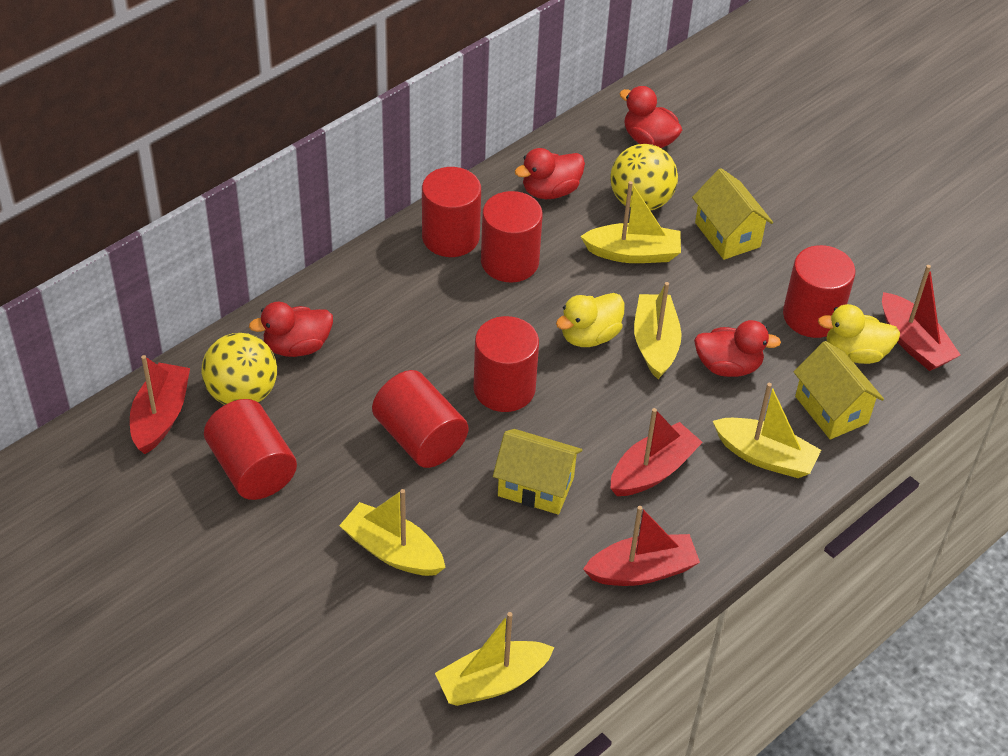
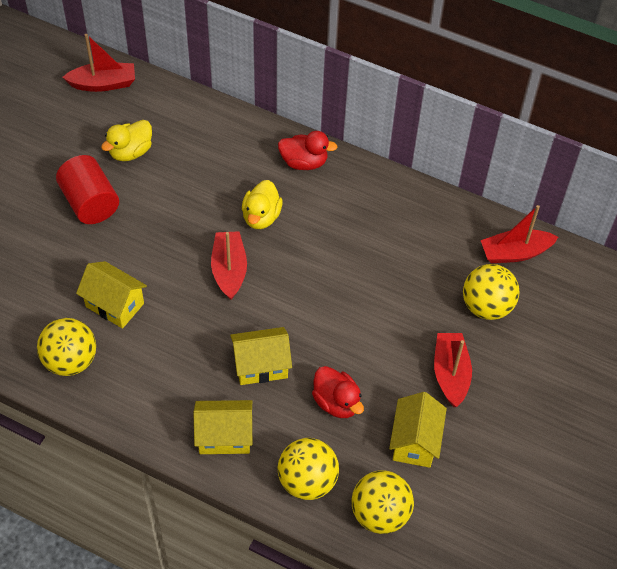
red cylinder: [204,399,297,500] [372,370,468,468] [422,167,481,257] [473,316,539,412] [481,191,543,283] [783,245,856,338] = 6 -> [56,155,119,224] = 1
red duck: [249,302,333,357] [515,148,585,199] [619,86,682,148] [694,320,781,377] = 4 -> [278,131,338,170] [312,366,364,418] = 2
yellow ball: [201,333,277,405] [610,144,678,211] = 2 -> [37,318,96,376] [278,438,339,500] [352,470,414,534] [463,264,520,320] = 4
yellow boat: [339,489,446,576] [435,612,554,706] [580,181,681,263] [634,282,682,379] [713,383,821,478] = 5 -> none = 0
yellow house: [493,429,582,515] [692,168,773,260] [794,341,884,439] = 3 -> [76,261,147,329] [193,400,252,454] [230,327,292,385] [389,392,447,468] = 4

